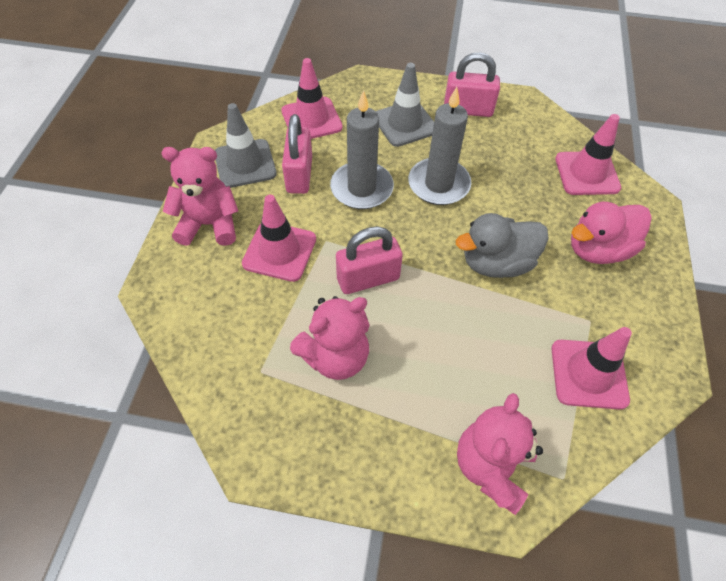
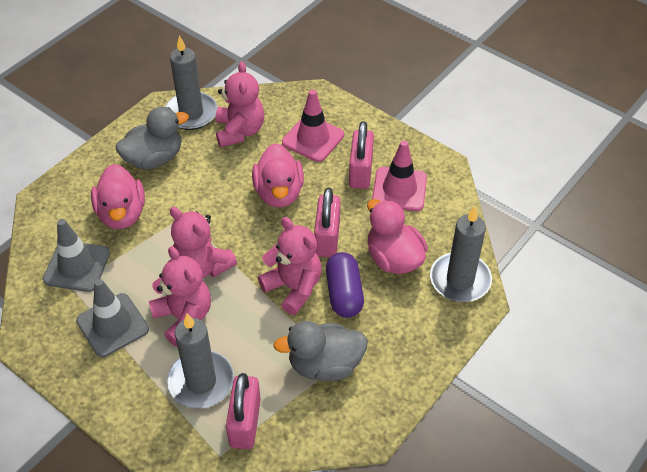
grey candle: [330,90,394,209] [408,87,471,205] = 2 -> [165,35,218,130] [167,313,234,409] [430,206,492,302] = 3
grey duck: [456,213,549,278] = 1 -> [116,107,189,170] [273,321,368,381] = 2
pink duck: [571,202,651,264] = 1 -> [91,164,145,229] [252,143,304,207] [367,199,428,274] = 3
pink teddy bear: [161,147,238,246] [290,296,370,380] [457,393,543,515] = 3 -> [149,246,211,346] [170,207,237,278] [216,62,265,147] [258,217,321,315] = 4
pink traffic cone: [242,195,316,282] [281,58,343,139] [551,327,632,410] [555,114,621,195] = 4 -> [282,90,344,162] [372,140,427,211] = 2
purple capsule: none = 0 -> [326,252,364,318] = 1

